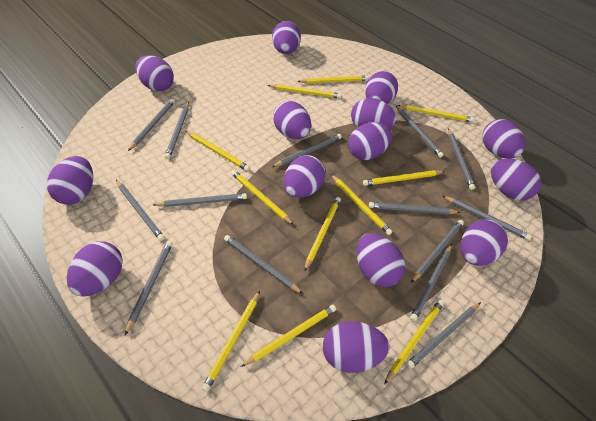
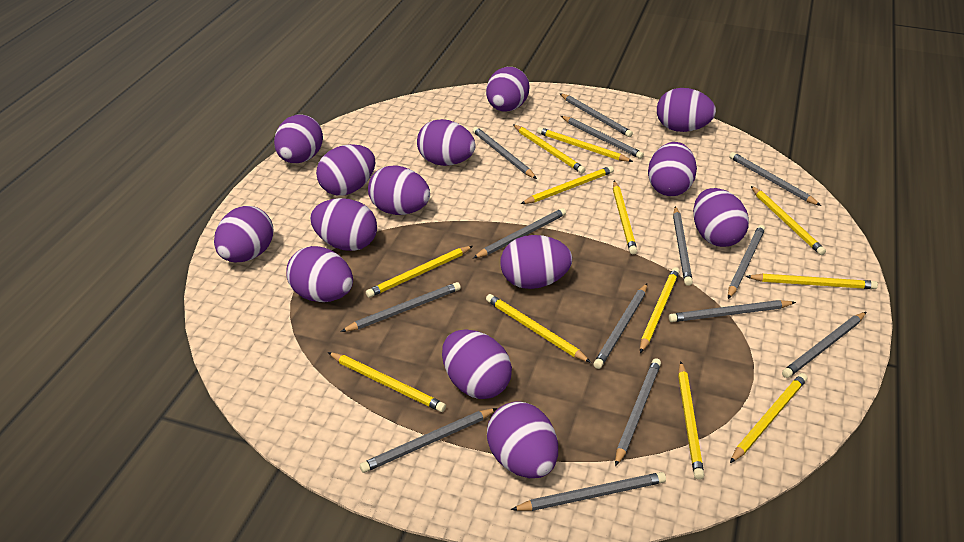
yellow pencil: [186,131,250,171] [202,291,260,392] [231,170,294,225] [241,305,336,367] [268,84,342,98] [297,76,369,83] [304,197,341,271] [331,174,392,235] [363,170,445,186] [384,299,444,385] [397,105,474,122] = 11 -> [328,352,446,412] [366,246,473,298] [486,294,591,363] [513,124,586,173] [521,166,614,204] [537,127,633,162] [613,181,637,254] [640,267,680,353] [678,361,704,480] [730,373,807,463] [746,274,878,289] [751,186,826,255] = 12

